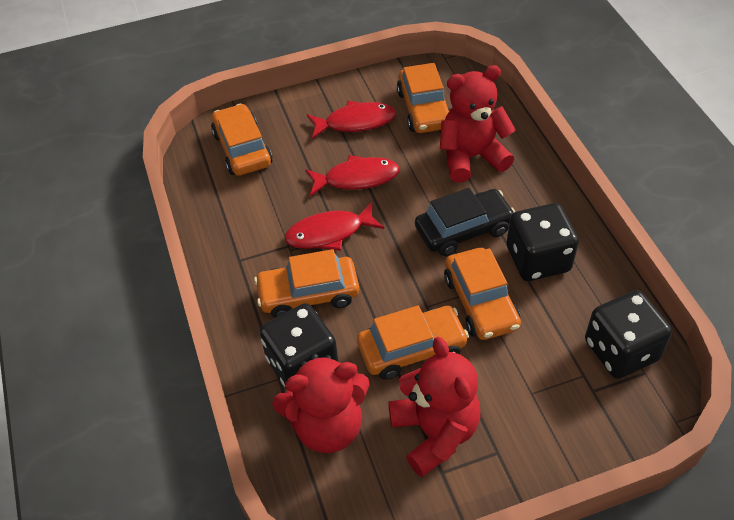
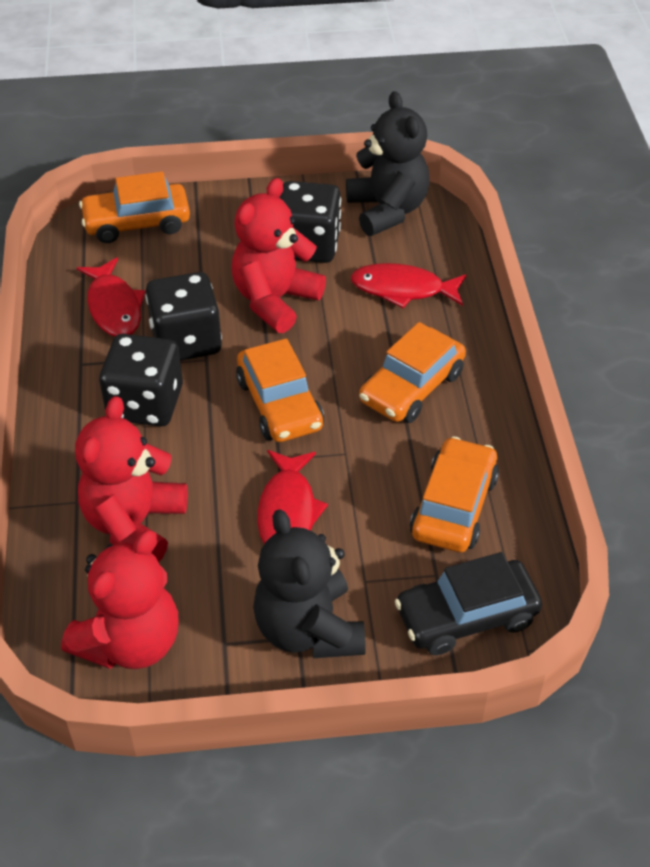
black teddy bear: none = 0 -> [253,509,366,658] [346,91,430,236] = 2
orange car: [211,104,273,176] [254,249,359,318] [357,306,469,380] [397,63,451,133] [444,248,521,340] = 5 -> [79,171,190,243] [236,338,324,442] [359,322,466,423] [410,436,499,552] = 4

